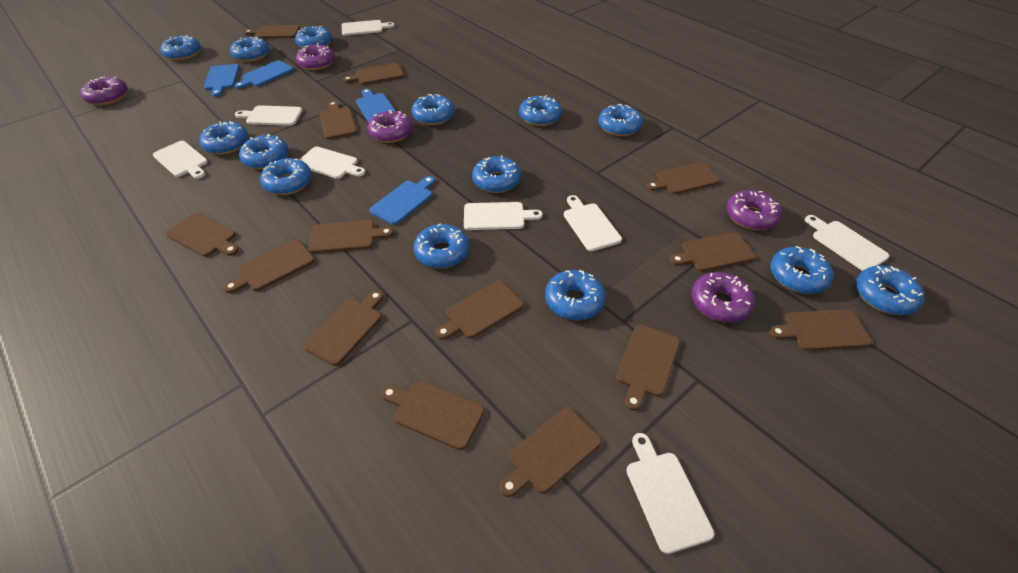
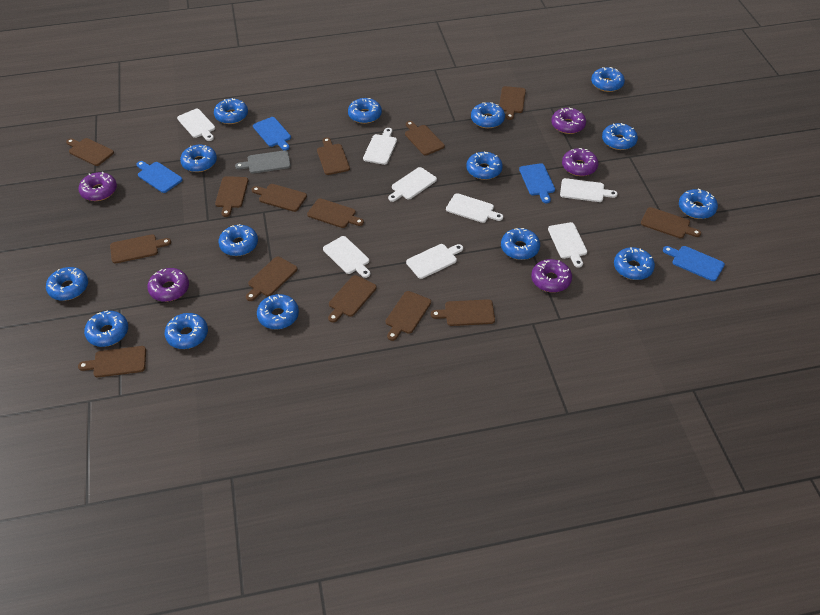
blue donut: [160,35,201,60] [200,121,249,155] [230,37,269,62] [239,134,289,169] [260,158,312,195] [295,26,332,48] [411,94,454,125] [414,223,469,268] [472,155,521,193] [519,95,562,126] [545,270,606,320] [598,104,643,136] [770,246,833,294] [856,265,924,315] = 14 -> [46,267,88,301] [84,310,128,347] [165,313,208,349] [180,145,217,172] [214,98,248,124] [218,224,258,256] [257,294,299,329] [348,98,382,124] [466,151,503,180] [471,102,505,128] [501,228,540,260] [591,67,625,92] [602,123,638,150] [614,247,655,280] [679,189,718,219] = 15
grey cutting board: none = 0 -> [235,150,291,173] = 1

